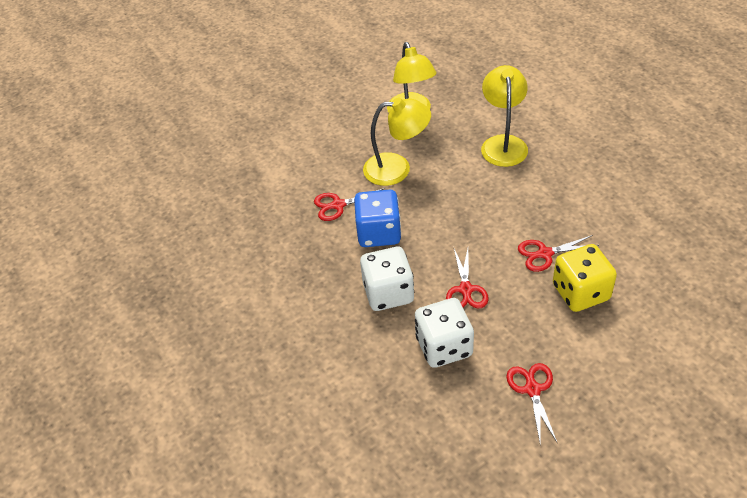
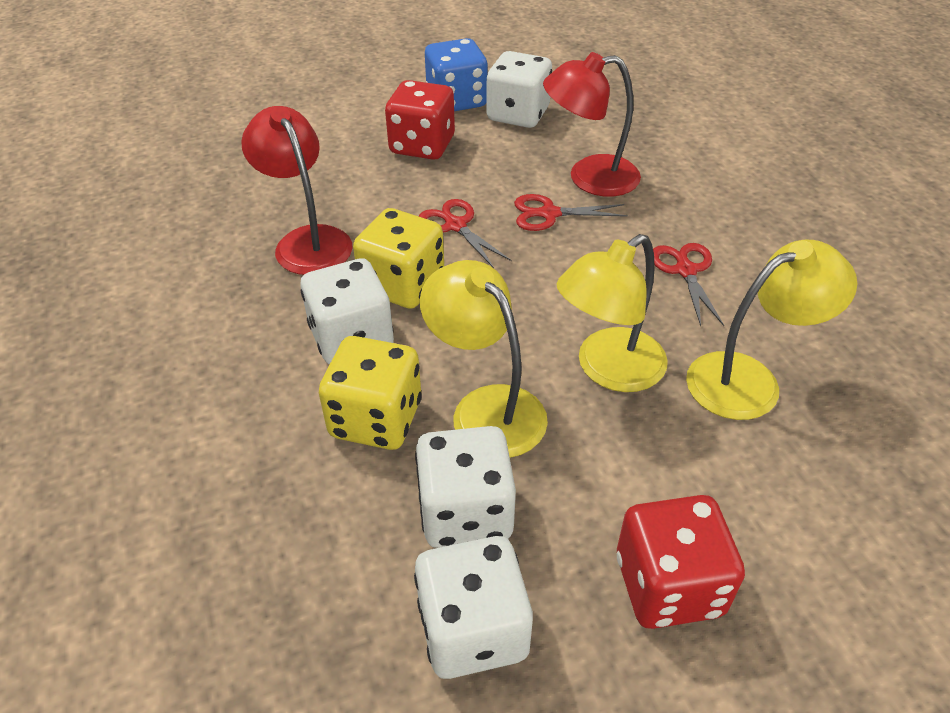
red dice: none = 0 -> [385,80,455,160] [617,495,745,629] = 2
red lamp: none = 0 -> [241,106,353,275] [543,52,641,196] = 2
red scissors: [314,188,385,221] [446,249,489,308] [506,363,558,444] [518,235,599,272] = 4 -> [419,199,512,268] [514,194,628,231] [653,243,724,326] = 3
white dice: [360,247,414,311] [415,298,474,368] = 2 -> [300,258,394,365] [414,536,533,679] [415,426,516,548] [486,51,552,128] = 4
yellow dice: [553,244,617,312] = 1 -> [319,336,422,450] [353,208,444,309] = 2

